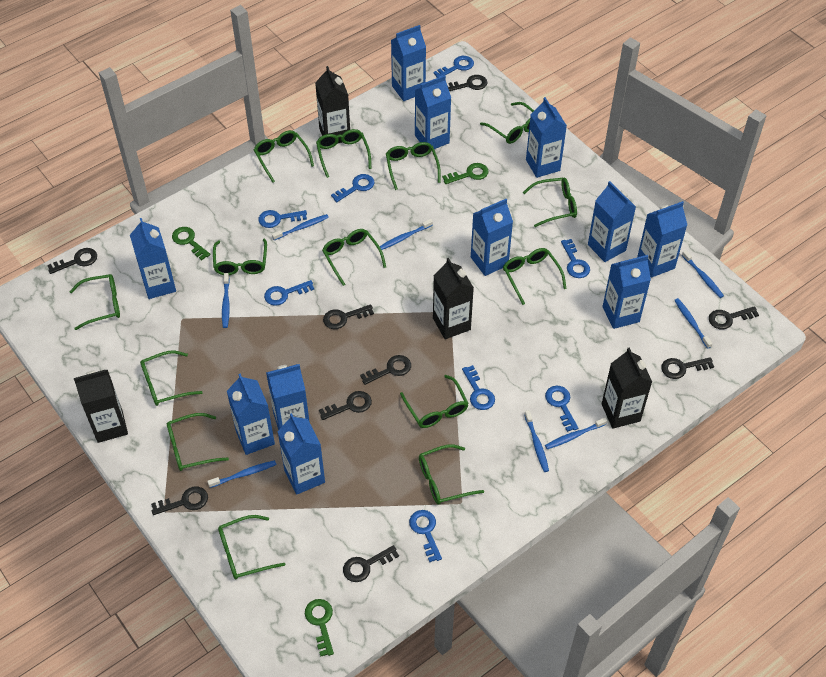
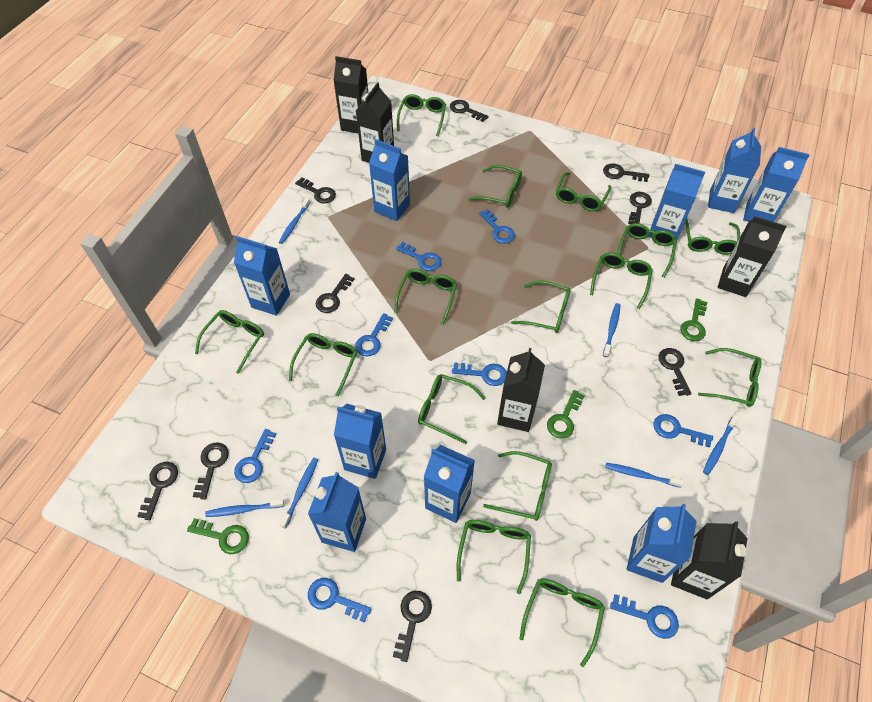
black carton: [74,370,128,443] [315,66,350,144] [433,258,474,339] [602,347,652,429] = 4 -> [333,56,368,133] [356,82,394,163] [497,348,545,432] [671,521,748,600] [718,216,787,297] = 5
blue carton: [130,218,176,299] [227,373,275,455] [266,364,309,430] [277,413,325,495] [391,25,426,101] [415,75,451,149] [471,199,513,276] [526,97,567,178] [588,181,636,262] [602,255,651,329] [637,201,687,278] = 11 -> [234,236,290,316] [308,472,366,552] [334,404,386,479] [369,139,410,221] [424,445,475,523] [627,504,697,583] [648,164,705,239] [708,128,761,213] [743,147,810,222] = 9
blue toothbrush: [207,460,276,488] [222,273,230,328] [272,214,329,240] [380,219,433,250] [524,410,549,472] [545,417,607,449] [674,298,712,349] [682,250,724,298] = 8 -> [205,499,284,517] [279,198,310,244] [280,458,319,528] [603,303,621,357] [605,463,684,488] [703,415,739,475] = 6
green glasses: [69,274,120,330] [140,351,203,406] [167,413,229,471] [213,238,267,275] [218,515,285,580] [254,130,314,182] [316,129,371,178] [322,229,386,286] [386,142,441,190] [400,375,469,428] [419,444,484,504] [480,102,534,144] [503,248,567,305] [523,177,577,227] = 14 -> [195,310,264,374] [289,333,357,396] [394,269,457,325] [397,94,446,136] [418,374,485,444] [457,520,531,594] [468,165,522,208] [483,451,552,521] [511,281,571,333] [519,578,605,667] [556,172,612,211] [590,253,653,309] [617,223,677,278] [685,218,740,255] [698,348,762,407] = 15

